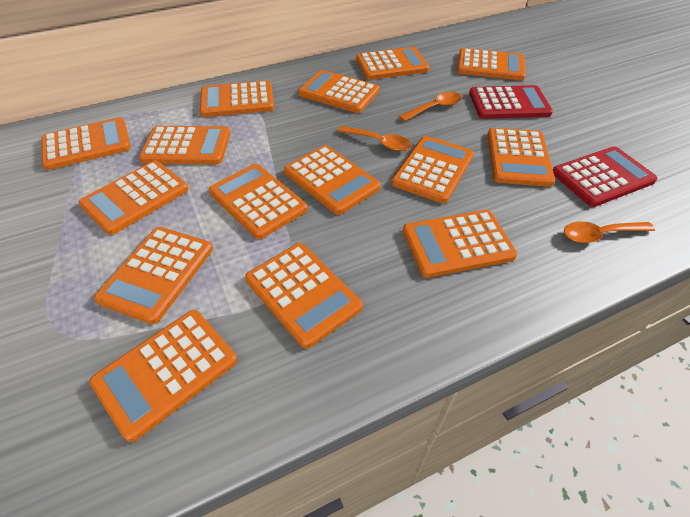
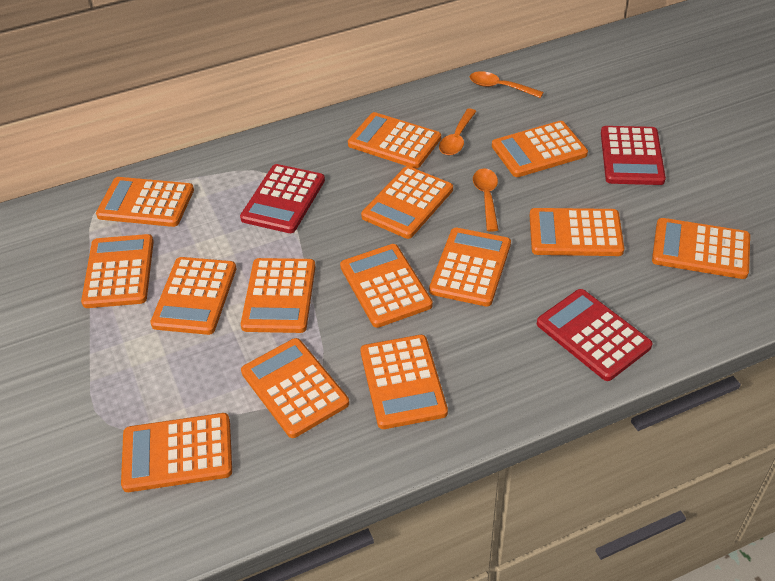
orange calculator: [41,117,131,170] [79,160,189,235] [90,310,237,442] [94,227,213,324] [139,126,231,164] [200,81,274,117] [209,164,307,239] [245,243,363,349] [284,145,381,215] [298,70,379,113] [356,47,429,80] [392,136,474,203] [403,210,517,278] [457,48,526,81] [487,128,555,187] = 15 -> [81,234,154,308] [96,177,194,227] [121,413,232,492] [150,257,236,335] [241,258,315,333] [241,338,349,438] [340,244,433,328] [348,112,441,169] [360,335,448,429] [361,166,453,239] [429,228,511,306] [492,121,588,177] [530,208,624,256] [652,218,750,279] = 14
red calculator: [469,85,553,119] [553,146,657,207] = 2 -> [240,164,325,233] [537,289,652,381] [601,126,666,185] = 3

